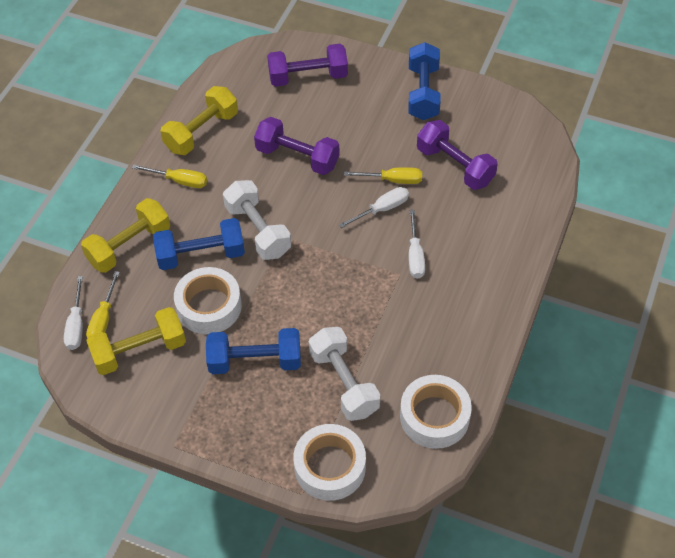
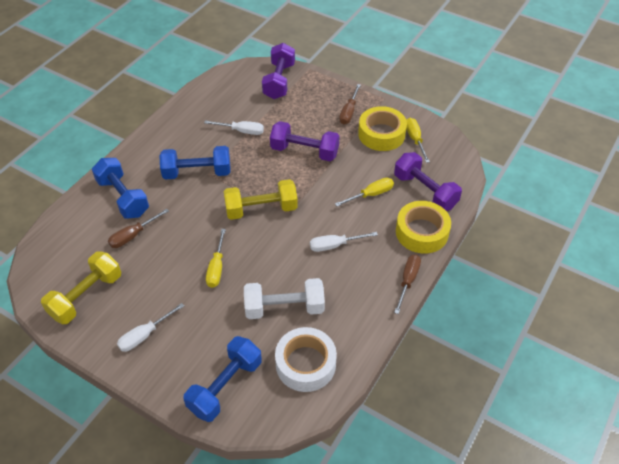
brown screwdriver: none = 0 -> [108,209,169,248] [339,84,361,124] [394,255,421,314] = 3
white dumbbell: [223,180,291,260] [309,327,380,421] = 2 -> [244,278,325,319] = 1
white tape: [174,267,242,334] [293,424,366,501] [400,375,472,449] = 3 -> [275,327,337,392] = 1
yellow dumbbell: [81,198,170,273] [86,307,186,375] [160,86,238,155] = 3 -> [41,251,121,324] [224,179,298,220] = 2
yellow tape: none = 0 -> [358,106,407,151] [396,201,451,254] = 2

